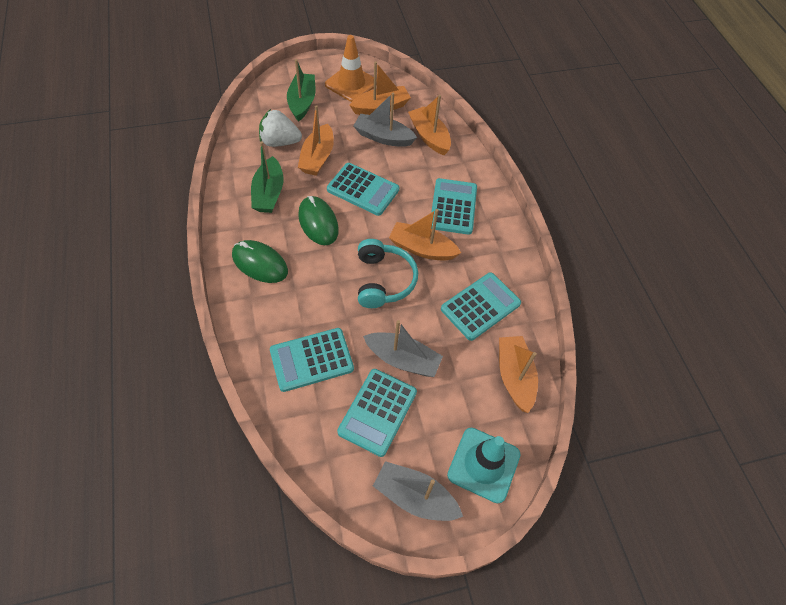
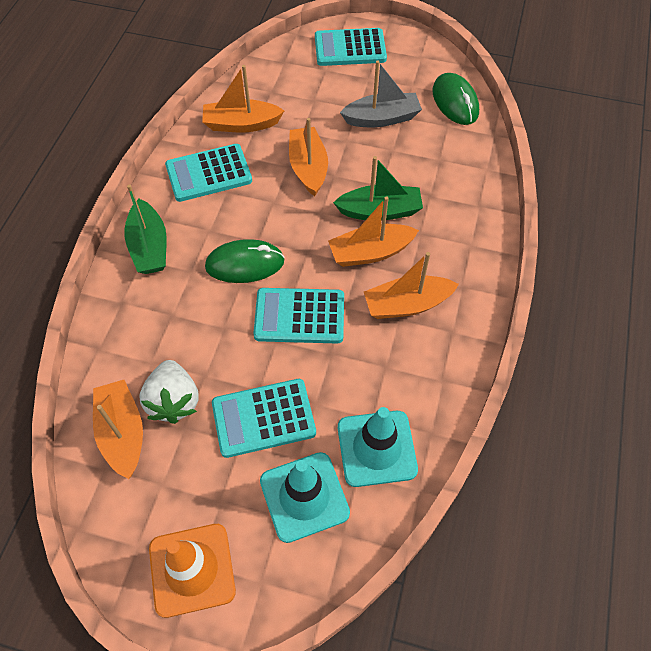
grey boat: [353,93,417,147] [363,320,443,377] [373,461,463,521] = 3 -> [340,60,422,127] = 1
turquoise calculator: [270,328,354,392] [327,163,399,216] [337,369,417,457] [431,178,477,235] [441,272,521,341] = 5 -> [165,144,252,202] [212,379,316,458] [253,288,344,344] [315,28,387,66] = 4
turquoise headphones: [358,239,418,308] = 1 -> none = 0
turquoise traffic cone: [447,428,520,504] = 1 -> [260,452,350,543] [338,407,418,487] = 2

